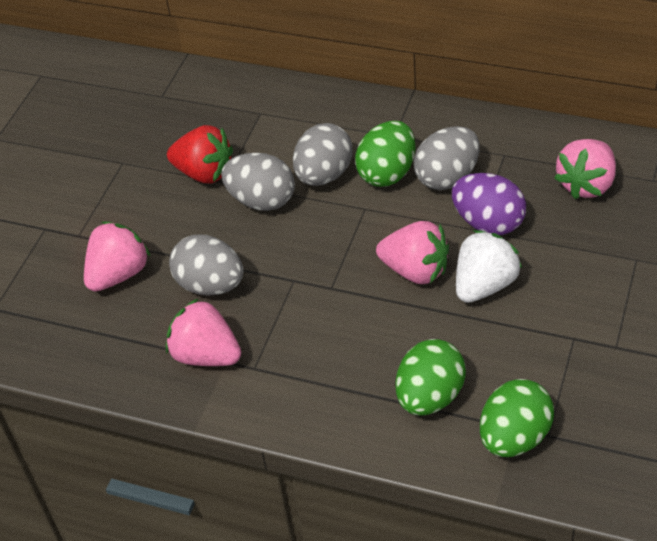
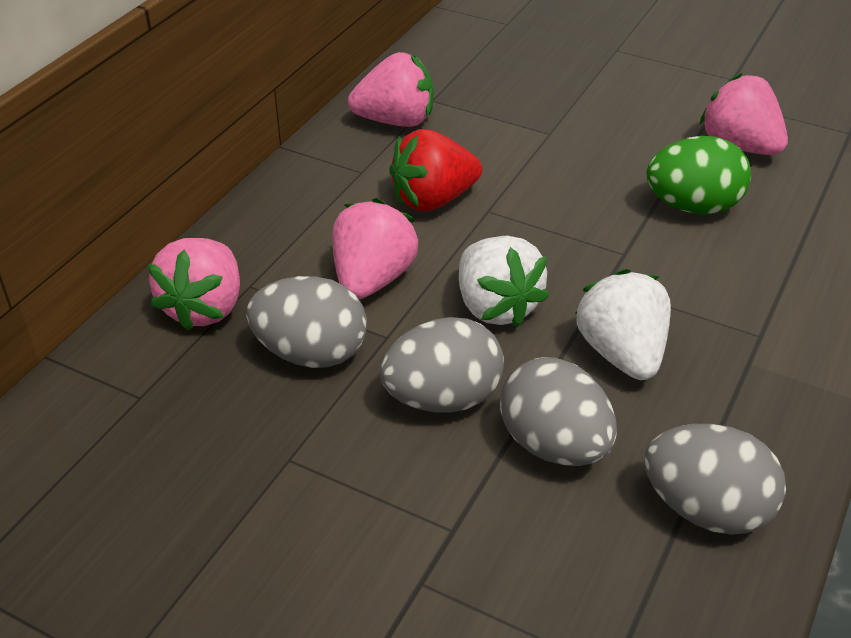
green egg: [355,121,416,187] [395,339,466,415] [480,379,554,457] = 3 -> [646,136,751,214] = 1
purple egg: [452,173,526,235] = 1 -> none = 0
white strawberry: [456,230,522,303] = 1 -> [459,236,549,327] [575,269,671,380] = 2

